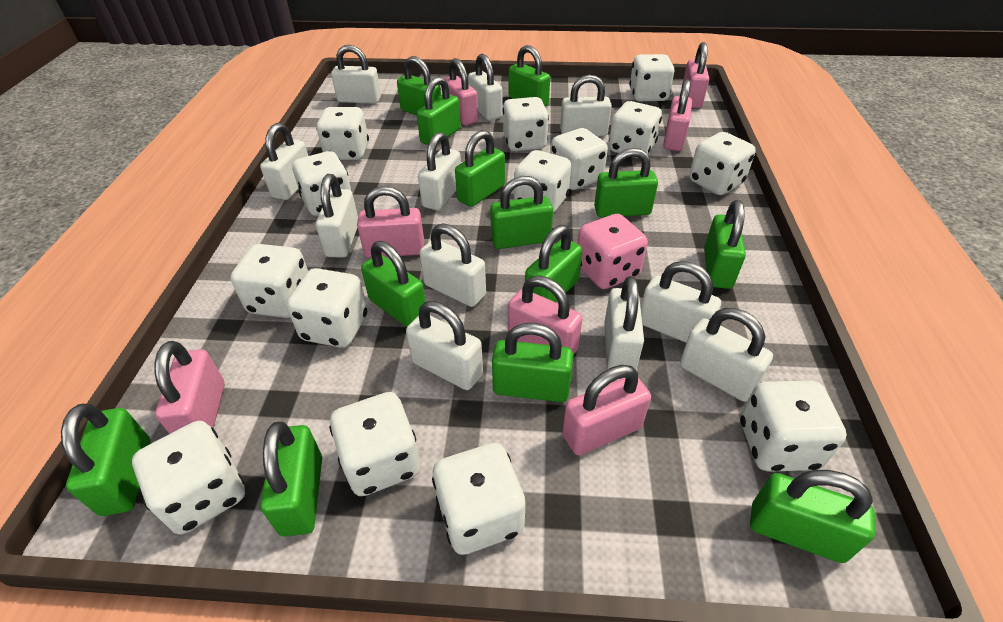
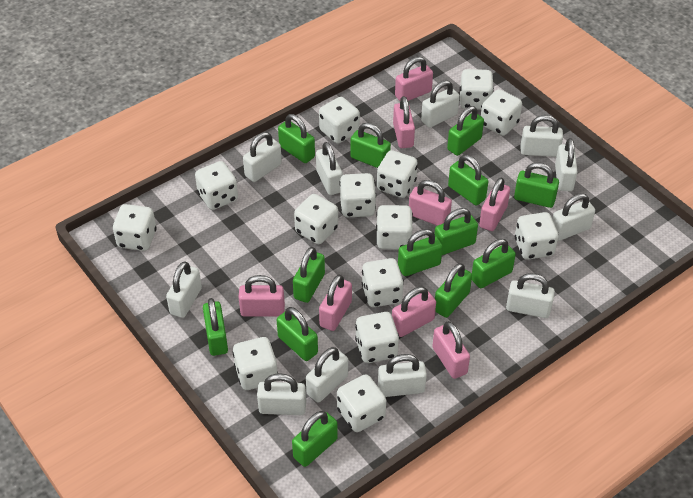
pink dice: [577,214,648,289] = 1 -> none = 0
pink padlock: [154,341,225,434] [357,186,424,258] [444,58,478,126] [508,276,583,355] [562,365,651,456] [663,79,692,151] [682,42,709,108] = 7 -> [239,275,285,317] [319,275,352,331] [392,287,436,337] [393,96,415,148] [395,57,433,101] [409,180,452,226] [432,321,470,379] [479,178,510,231] = 8

